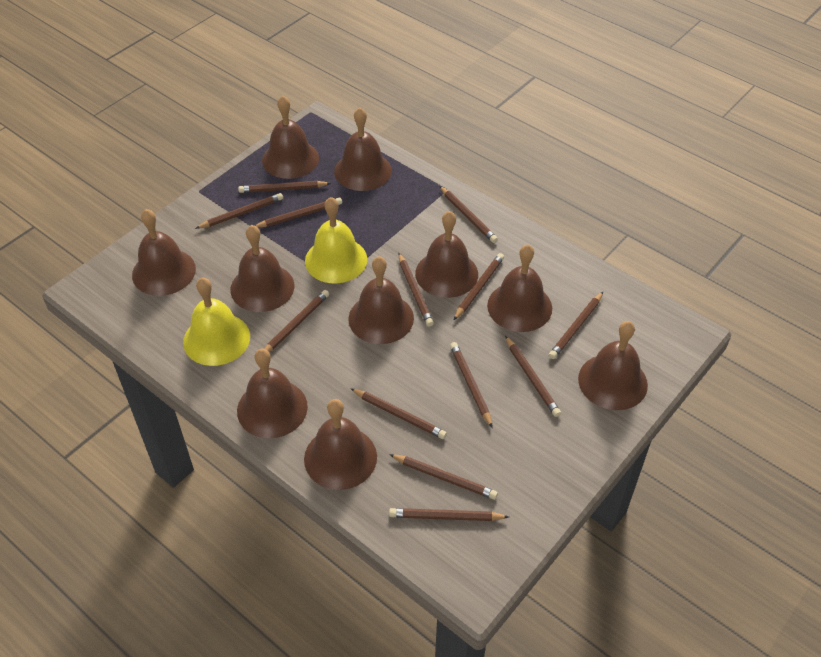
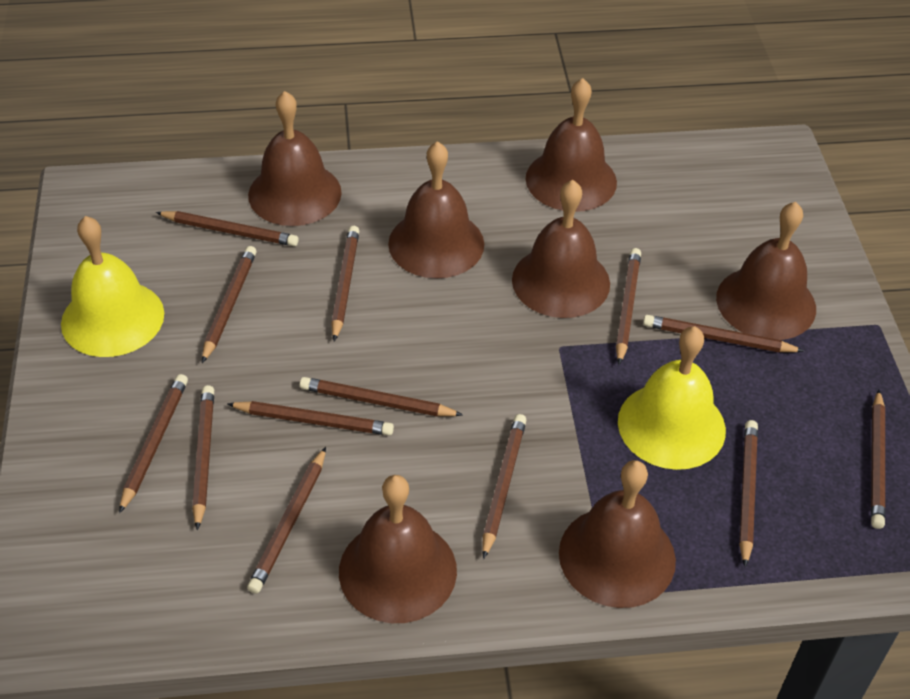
brown bell: [132,209,196,296] [230,225,294,312] [237,349,308,438] [262,96,319,179] [304,399,377,490] [334,107,392,191] [348,256,414,344] [415,211,478,298] [487,245,552,332] [578,321,648,410] = 10 -> [248,91,342,226] [339,475,457,623] [388,141,484,279] [512,180,610,318] [526,78,617,212] [559,460,676,608] [716,202,816,340] = 7

